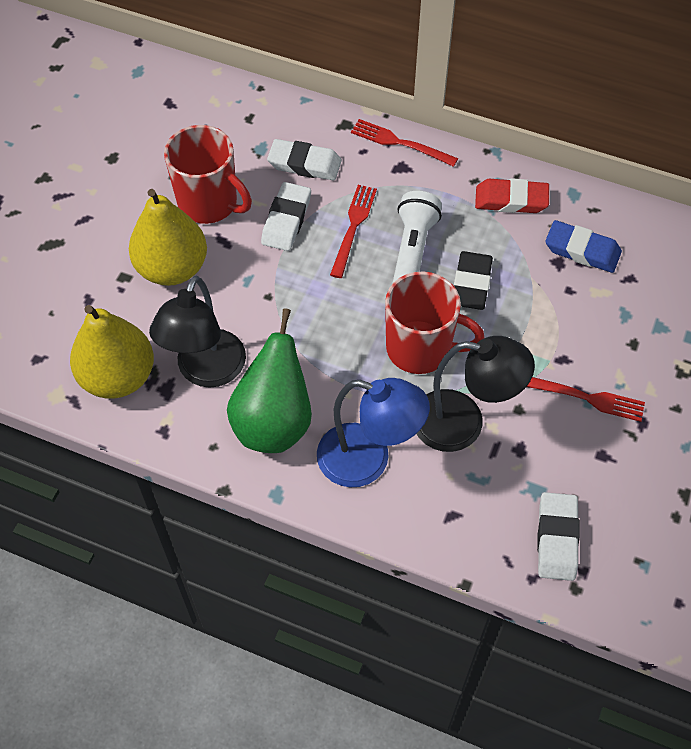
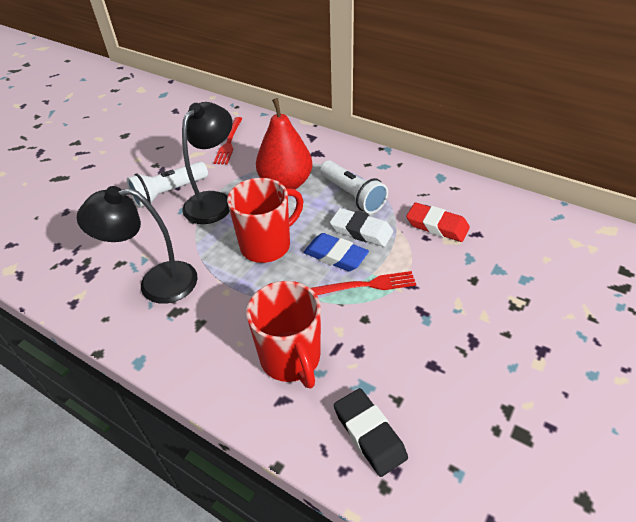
blue lamp: [317,378,430,487] = 1 -> none = 0
green pear: [227,308,312,453] = 1 -> none = 0
red fork: [330,185,377,278] [351,119,458,167] [527,377,645,422] = 3 -> [213,117,243,165] [310,271,416,295] = 2
red pear: none = 0 -> [256,98,312,189] = 1
white eraser: [261,182,311,251] [267,139,342,181] [537,492,580,581] = 3 -> [330,208,393,247] = 1
white flashlight: [392,191,442,284] = 1 -> [127,162,208,208] [320,160,388,214] = 2
yellow pear: [70,305,154,399] [129,189,207,286] = 2 -> none = 0

